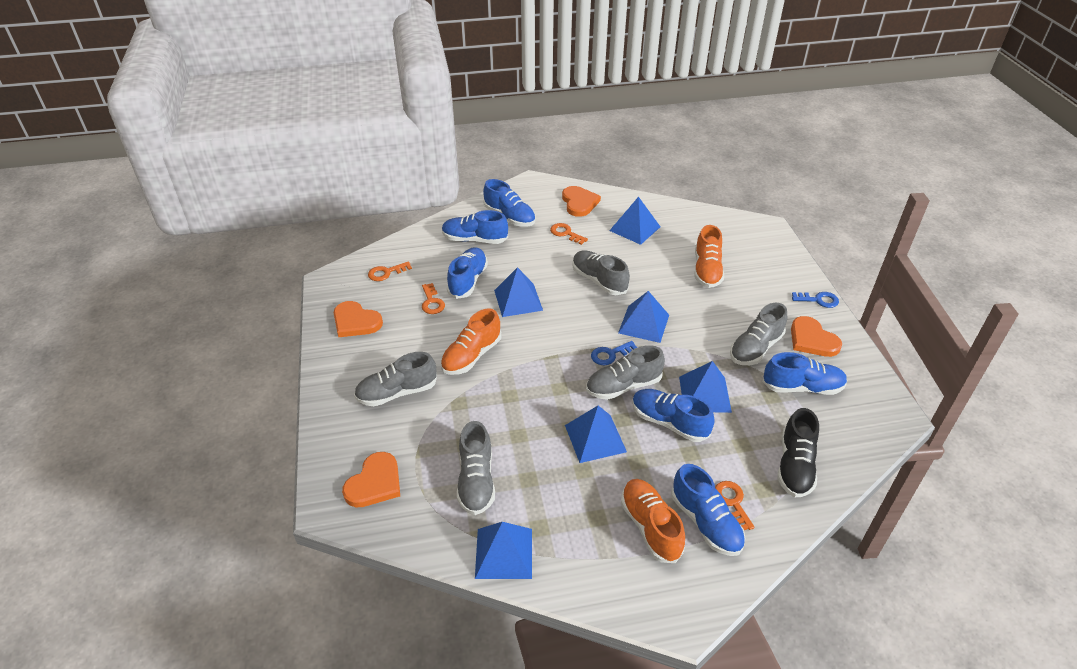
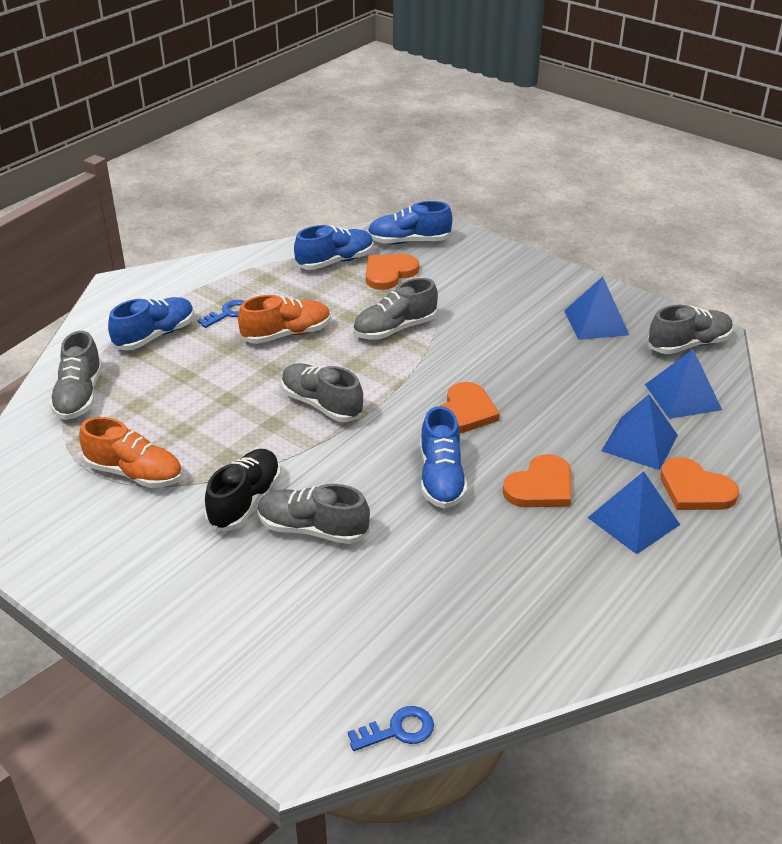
blue pyramid: [475,522,532,579] [494,267,543,317] [565,405,627,463] [609,196,660,245] [618,291,669,343] [679,361,732,413] = 6 -> [564,277,629,340] [588,471,680,554] [601,394,678,470] [645,349,722,419] = 4
blue shoe: [442,210,508,244] [447,247,488,299] [483,179,535,227] [632,389,715,442] [671,464,745,556] [762,352,848,395] = 6 -> [108,297,194,351] [294,225,374,270] [367,201,452,244] [420,406,467,509] = 4
orange key: [368,261,412,281] [422,283,445,314] [550,223,588,245] [715,481,755,530] = 4 -> none = 0
orange shoe: [441,308,502,375] [621,479,685,563] [694,225,724,288] = 3 -> [79,417,183,488] [238,295,331,344] = 2

